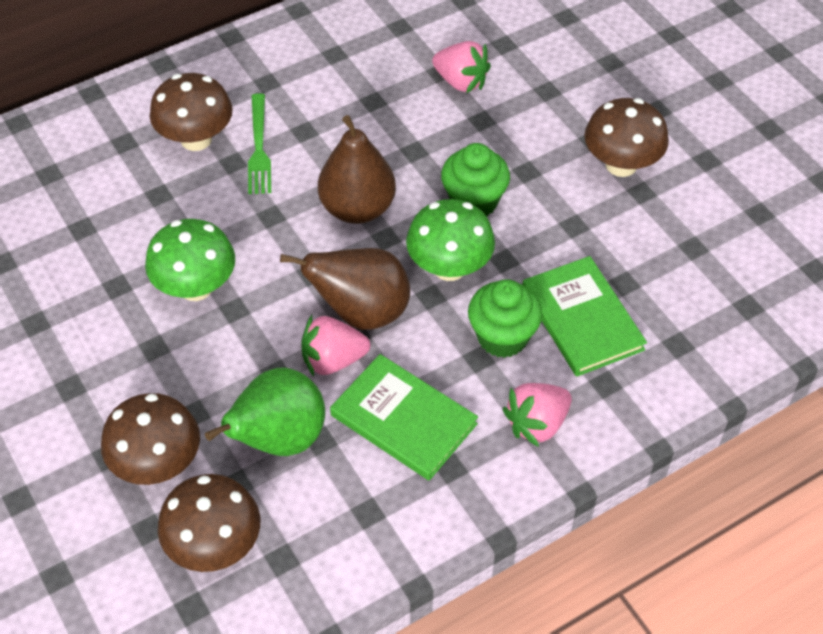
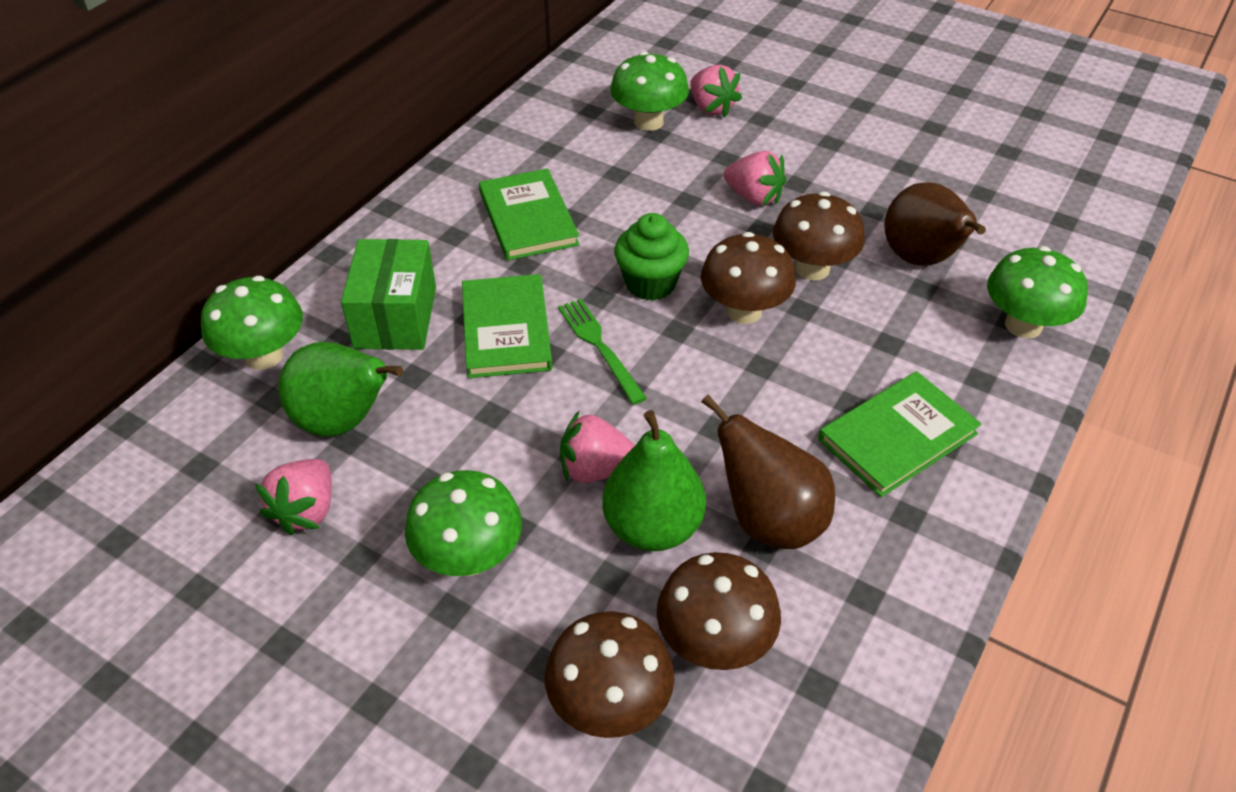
green book: [330,354,478,481] [522,256,647,377] = 2 -> [462,274,552,378] [479,168,579,261] [818,371,982,497] = 3
green box: none = 0 -> [341,239,436,350] = 1
green cupcake: [441,143,510,216] [468,279,543,358] = 2 -> [614,213,689,301] = 1
green mushroom: [145,219,235,301] [406,199,495,281] = 2 -> [201,276,303,370] [405,470,522,576] [610,51,689,131] [987,246,1088,339] = 4
green pear: [205,368,325,456] = 1 -> [278,342,403,437] [602,410,706,551] = 2
pink strawberry: [301,315,370,377] [432,41,491,93] [502,383,572,447] = 3 -> [256,459,332,535] [560,411,635,483] [690,65,742,118] [724,151,787,206] = 4

